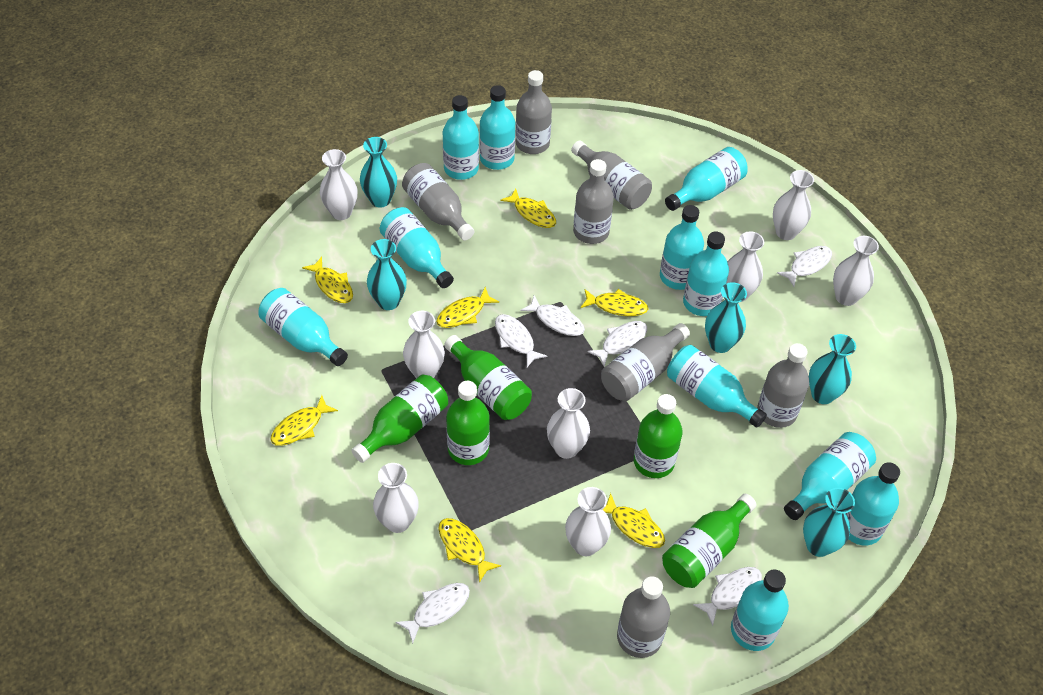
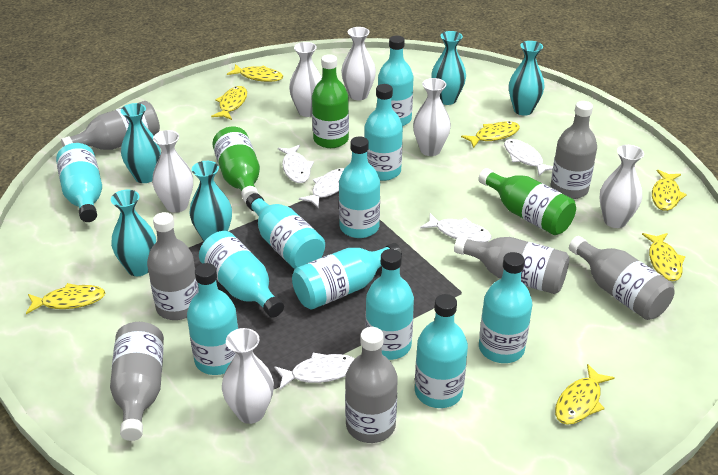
green bottle: [351,374,448,463] [444,335,532,420] [446,381,490,465] [634,394,682,478] [662,494,757,588] = 5 -> [212,127,260,203] [312,54,349,148] [478,168,576,235] = 3
white fish: [395,583,470,644] [495,314,547,367] [520,295,585,336] [587,321,647,367] [693,567,762,626] [777,246,832,287] = 6 -> [274,353,355,390] [278,145,314,183] [299,168,345,208] [420,213,492,242] [504,139,553,176] = 5
white vase: [320,149,358,220] [373,463,419,533] [403,311,445,378] [547,388,590,459] [565,487,611,556] [726,231,764,302] [773,170,814,240] [833,236,879,306] = 8 -> [152,130,193,213] [222,328,274,424] [289,42,322,117] [341,27,376,100] [413,78,451,156] [600,145,644,228] = 6

